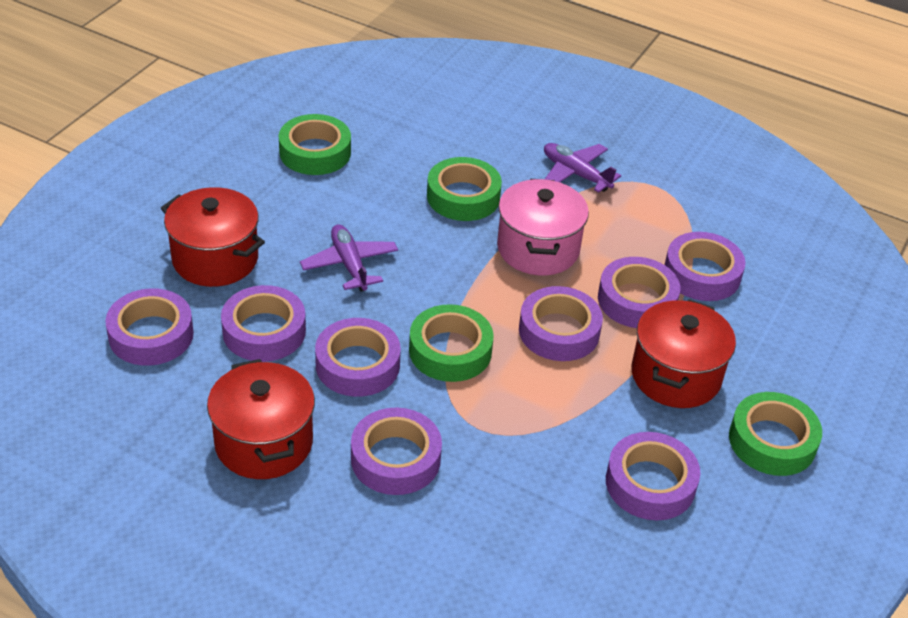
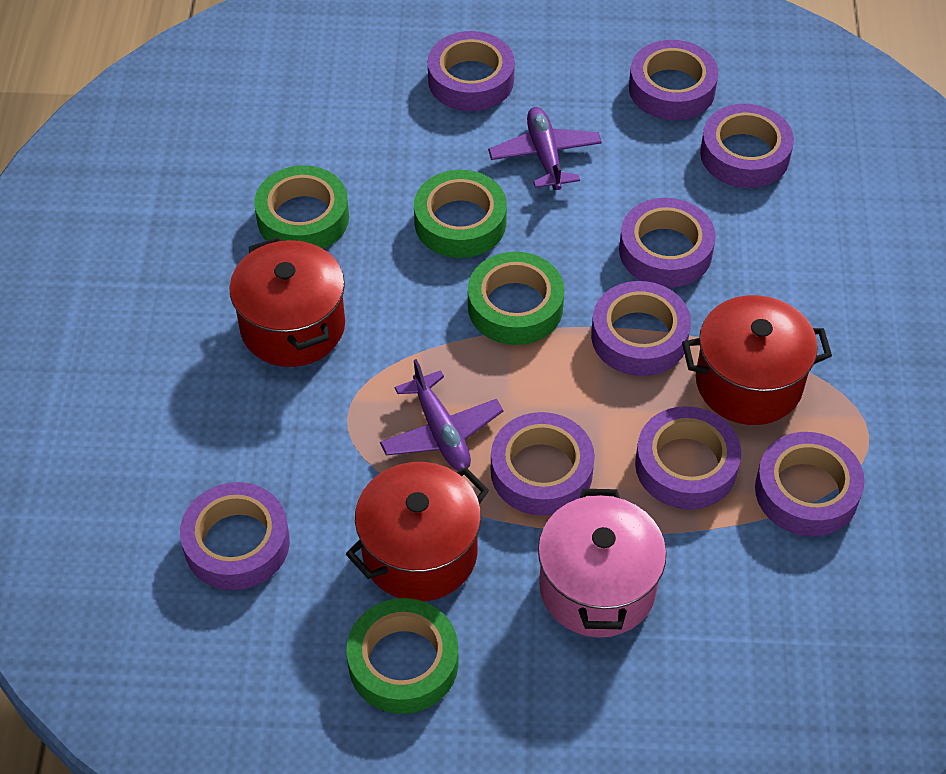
purple tape: [105,288,194,366] [221,285,306,362] [315,318,401,397] [351,407,442,495] [519,286,603,361] [598,257,680,328] [606,432,700,520] [665,232,745,301] = 8 -> [180,482,290,590] [428,31,515,111] [491,412,595,516] [591,281,691,376] [619,198,716,288] [629,40,718,120] [635,406,741,509] [700,104,794,188] [755,432,865,536] = 9

